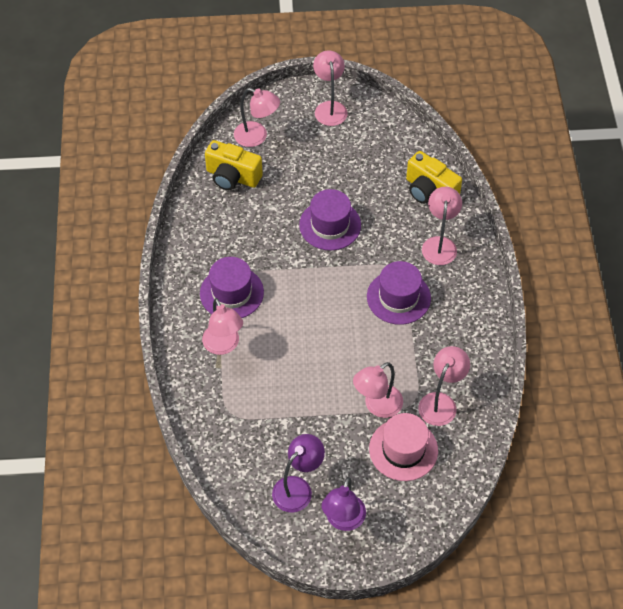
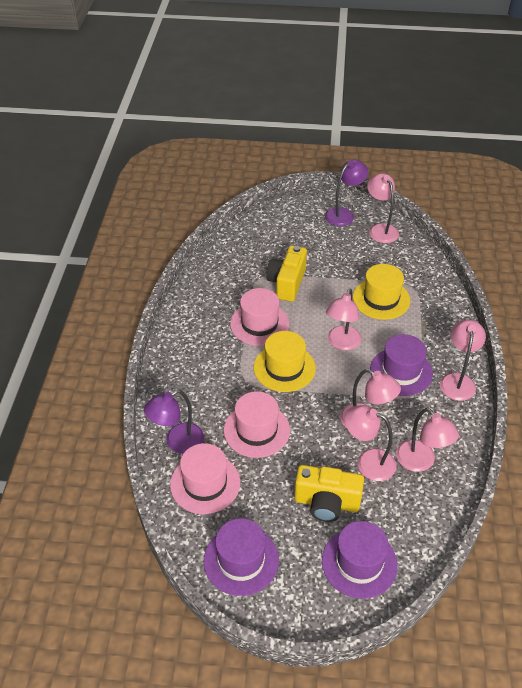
pink hat: [369,413,438,481] = 1 -> [170,443,240,514] [224,391,290,458] [230,288,289,346] = 3
yellow hat: none = 0 -> [253,331,316,392] [353,264,410,320] = 2

